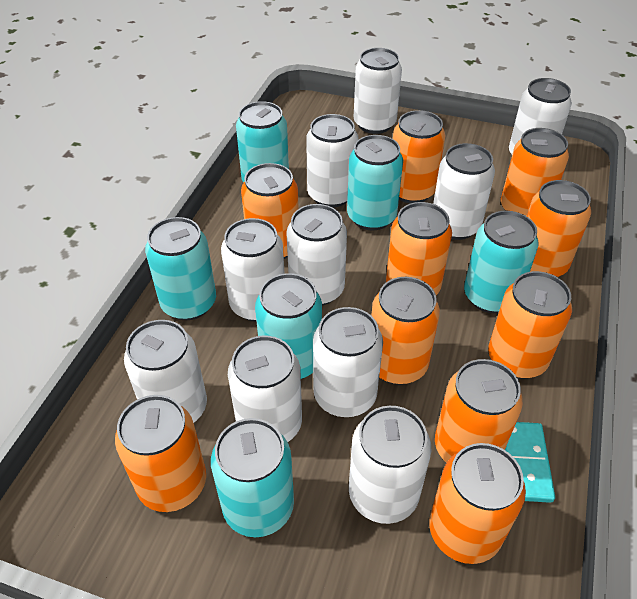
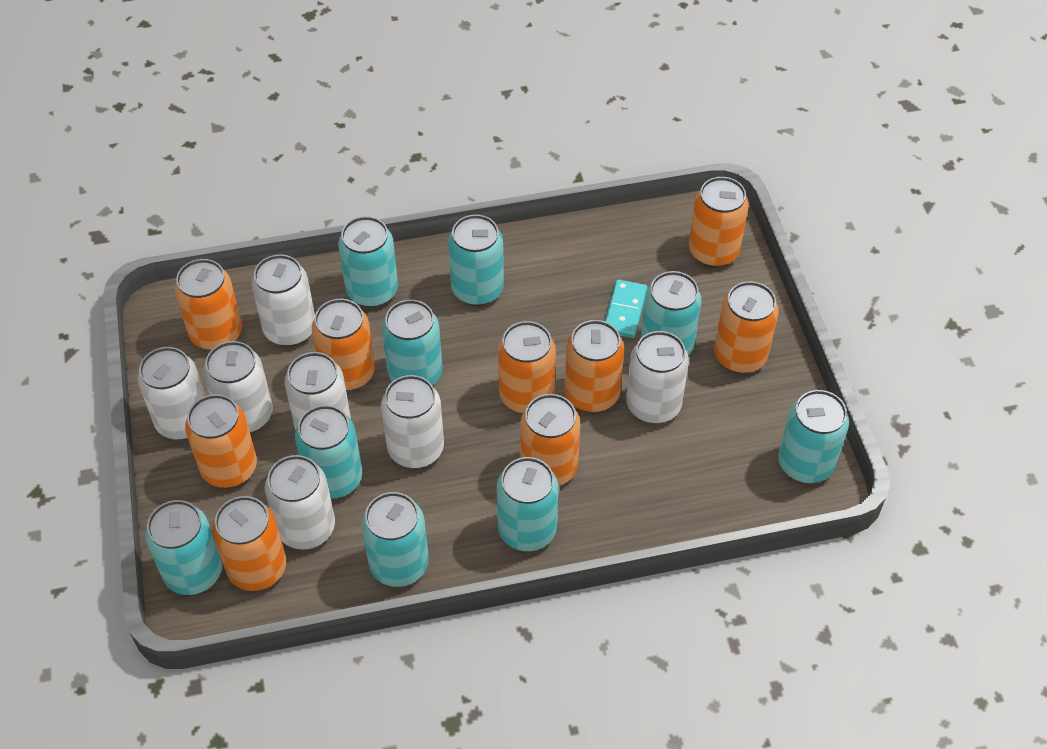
orange can: [115,395,206,512] [241,163,298,259] [371,277,440,385] [386,202,452,295] [393,110,445,203] [429,443,526,564] [435,359,523,463] [488,271,572,379] [501,128,569,216] [527,180,591,277] = 10 -> [174,259,242,350] [185,394,257,488] [212,496,286,591] [312,299,375,391] [498,321,556,413] [520,394,580,486] [565,320,624,412] [689,177,749,267] [714,281,779,373] = 9
turquoise can: [145,217,216,320] [211,418,294,537] [236,101,289,183] [255,273,322,379] [347,135,403,230] [464,211,539,313] = 6 -> [145,500,222,595] [295,405,362,499] [338,216,398,307] [361,492,429,587] [382,300,442,385] [448,215,504,306] [497,457,559,551] [640,271,702,355] [778,390,849,483] = 9
white can: [124,320,207,423] [221,218,285,322] [228,336,302,442] [286,204,347,306] [306,114,359,208] [313,307,383,417] [349,406,432,524] [354,48,402,134] [433,143,495,240] [509,78,572,154] = 10 -> [137,347,205,440] [203,341,273,433] [252,254,315,346] [265,455,335,550] [285,352,351,430] [381,375,444,468] [626,331,689,423] = 7

